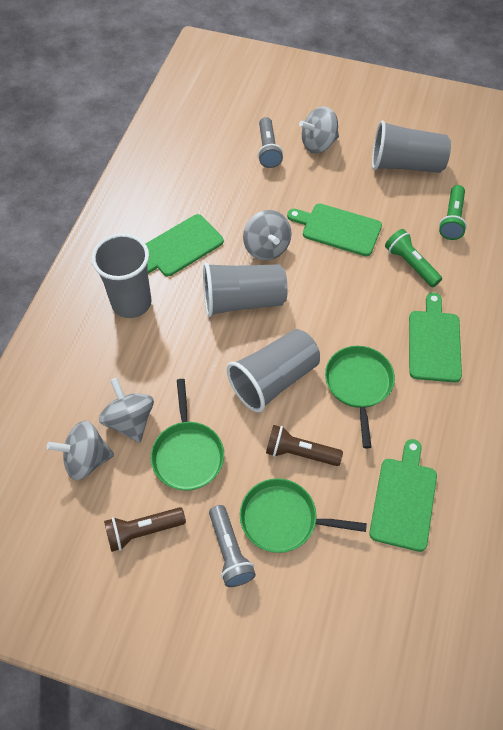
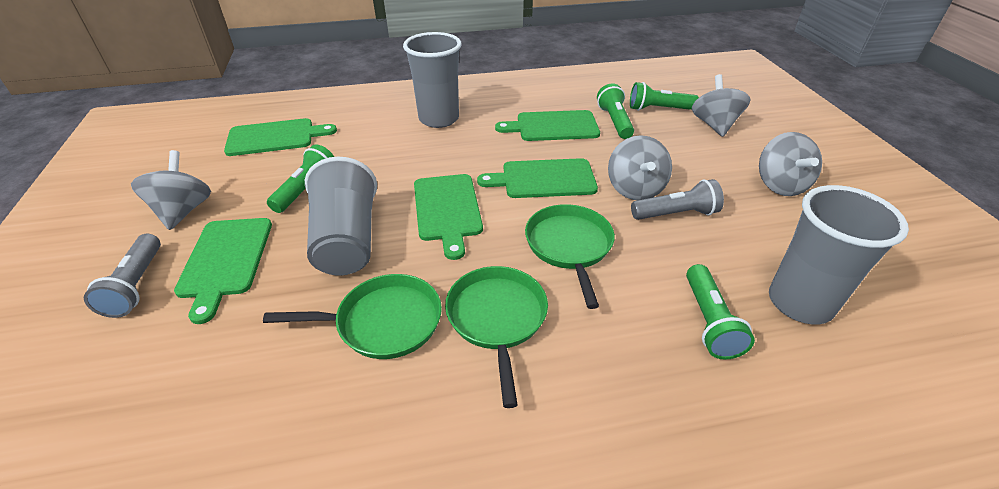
brown flashlight: [104,507,186,552] [266,425,343,466] = 2 -> none = 0
green cutting board: [146,214,224,276] [287,203,382,256] [369,439,437,552] [409,293,462,382] = 4 -> [174,218,272,324] [224,118,337,156] [414,174,483,260] [477,158,598,198] [495,110,600,141] = 5
green flashlight: [385,229,442,287] [439,185,467,240] = 2 -> [267,144,334,213] [597,83,634,139] [630,82,699,111] [686,264,755,359] = 4
grey cup: [91,233,152,318] [203,263,288,317] [227,329,320,412] [372,120,451,173] = 4 -> [305,157,377,276] [403,32,462,128] [769,185,909,325] = 3

